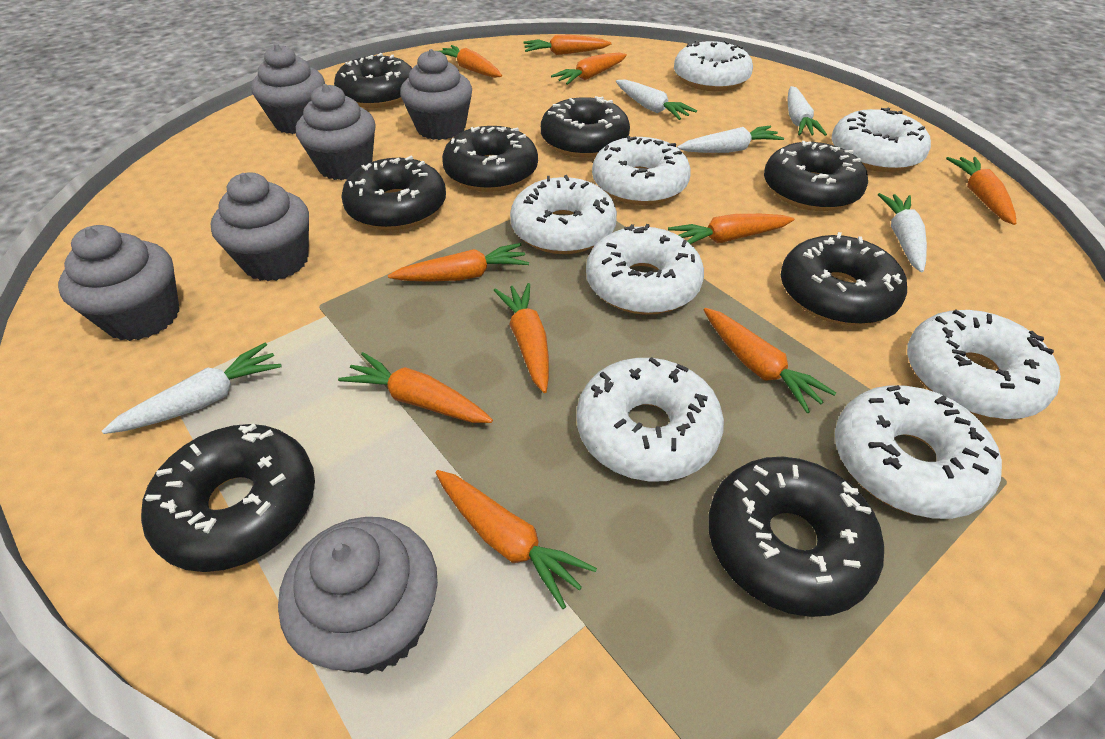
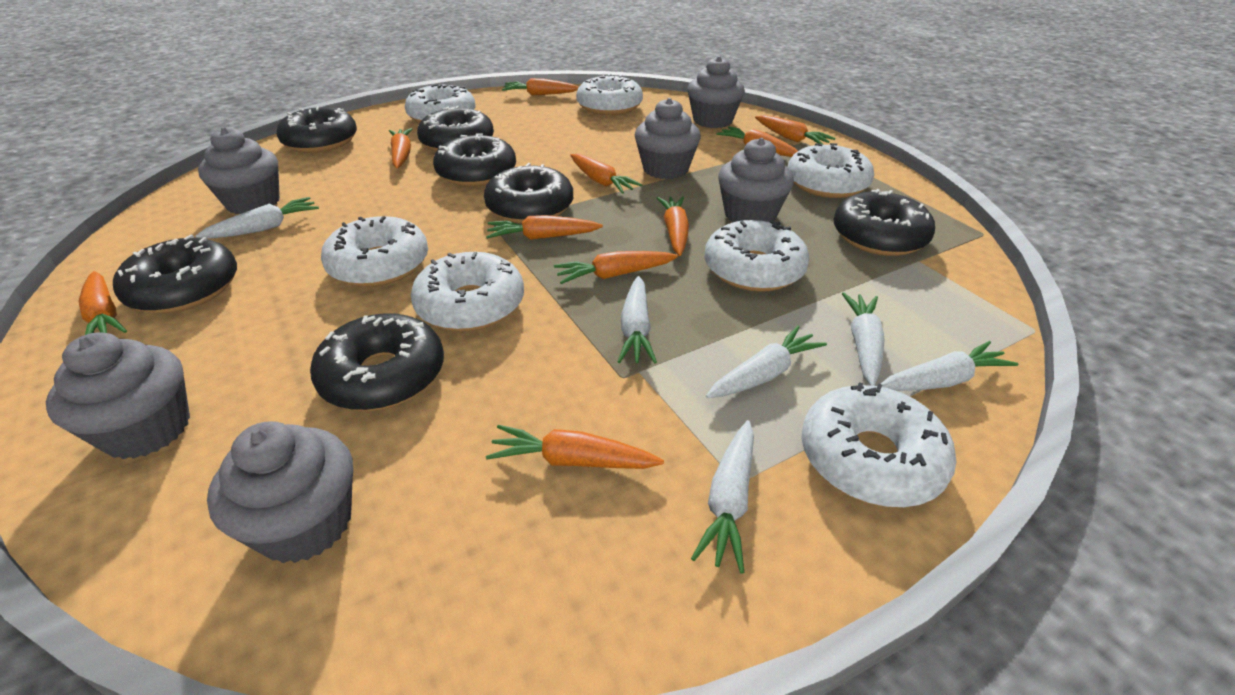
black donut: [141,423,315,572] [334,53,412,108] [341,156,446,230] [442,126,538,192] [541,96,630,158] [708,457,884,617] [764,141,868,211] [781,232,907,325] = 8 -> [113,235,237,313] [277,106,357,153] [310,313,444,411] [417,106,494,152] [433,133,516,187] [484,163,573,224] [834,189,935,256] = 7
white carrot: [102,343,282,434] [616,79,697,120] [677,126,784,153] [788,86,827,136] [878,193,927,272] = 5 -> [196,197,319,239] [617,276,657,364] [691,420,754,573] [706,325,827,398] [842,293,884,386] [881,341,1018,391] = 6
white donut: [510,175,617,254] [577,357,724,481] [586,224,704,315] [592,136,691,205] [674,40,753,91] [832,108,931,172] [835,385,1002,519] [907,309,1061,420] = 8 -> [321,216,428,287] [405,84,475,123] [411,252,524,332] [576,74,643,115] [705,220,810,292] [787,143,874,198] [802,382,956,507] = 7

